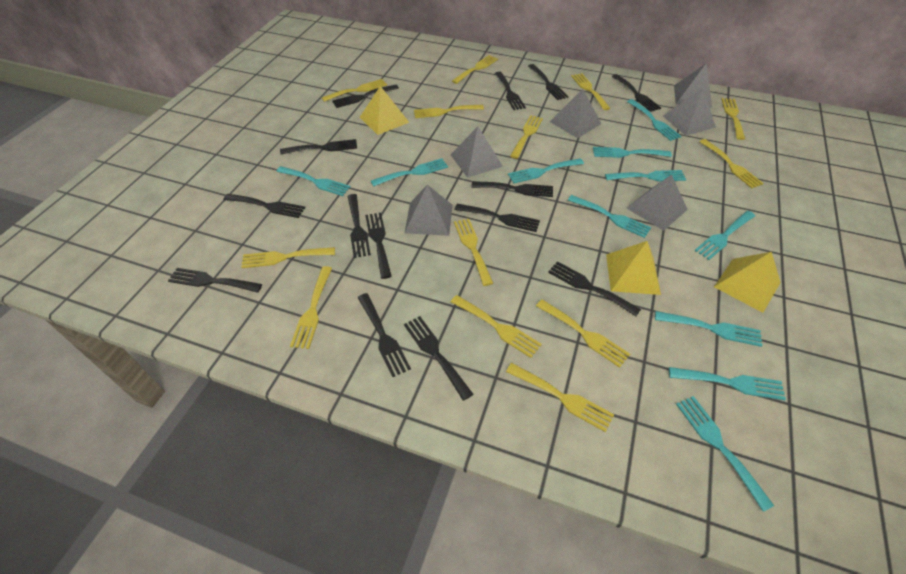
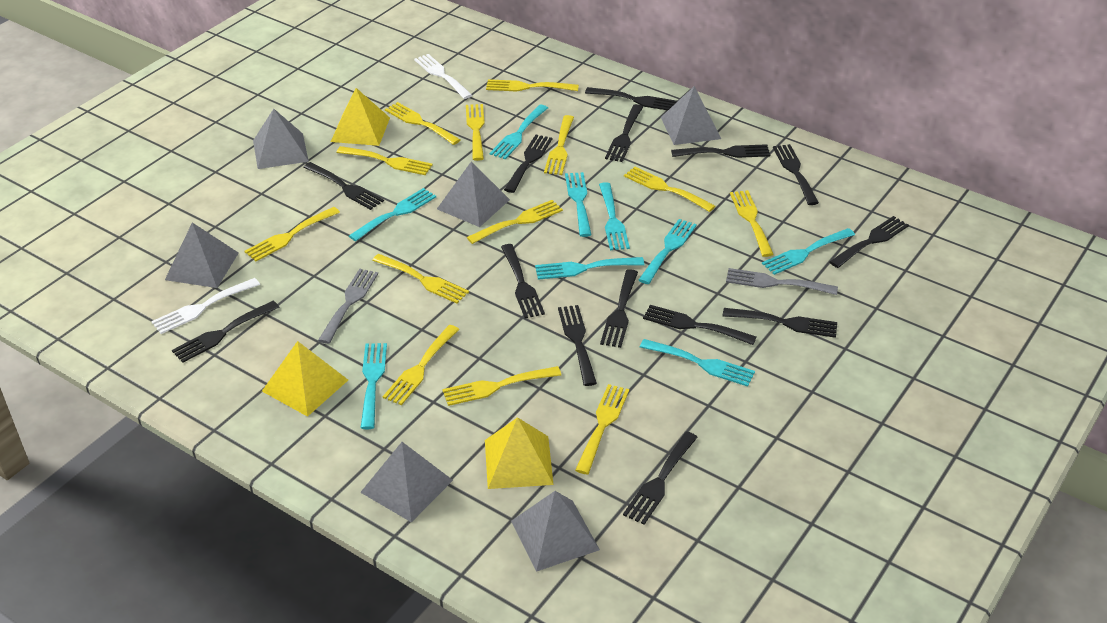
grey fork: none = 0 -> [318,269,378,344] [726,268,838,295] = 2
turquoise fork: [276,166,351,196] [371,158,448,187] [508,158,584,183] [568,195,651,238] [593,147,672,158] [605,170,687,182] [627,99,681,141] [655,311,762,347] [669,367,786,400] [676,396,774,512] [694,211,755,260] = 11 -> [349,188,436,241] [360,343,387,429] [490,105,548,159] [535,257,644,280] [565,172,592,237] [599,182,630,250] [639,219,697,284] [640,339,755,387] [762,228,855,275] = 9
white fork: none = 0 -> [151,278,260,334] [414,54,472,99] = 2

